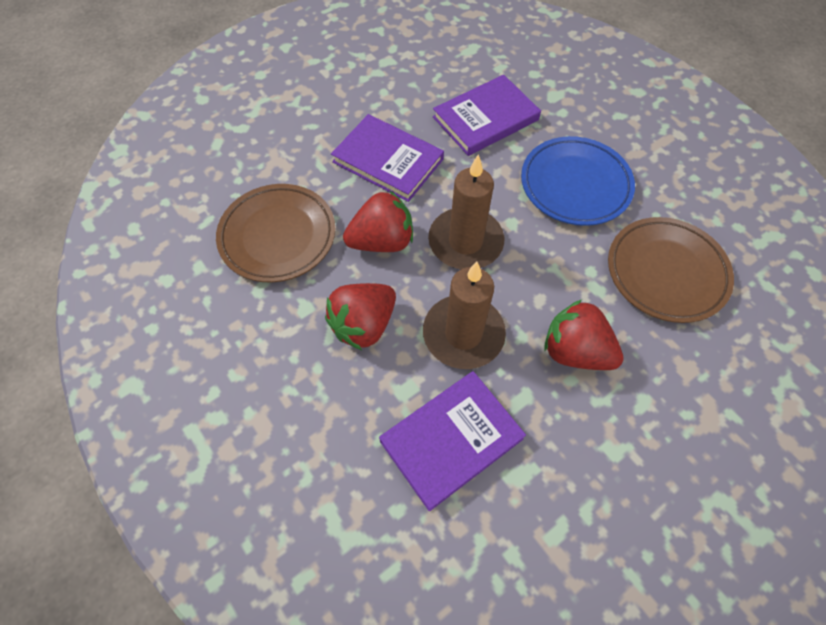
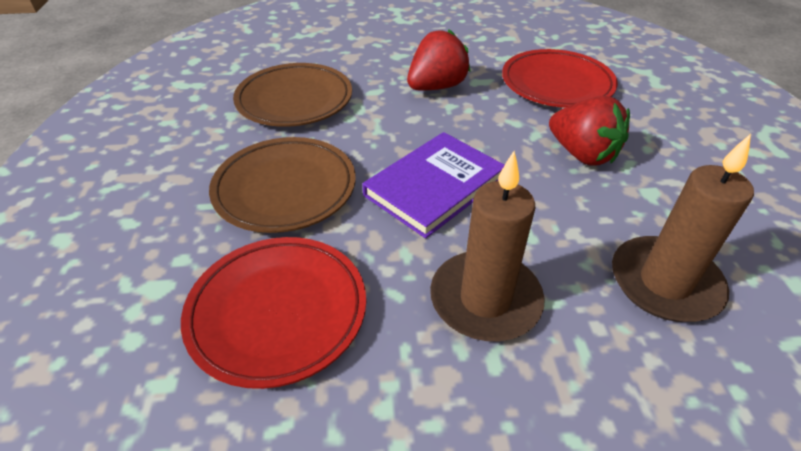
blue plate: [521,136,635,226] = 1 -> none = 0
purple book: [331,114,444,202] [379,371,526,511] [433,75,541,156] = 3 -> [362,132,504,239] = 1
red plate: none = 0 -> [181,237,366,389] [502,49,618,108] = 2
red strawberry: [325,283,396,350] [343,190,413,252] [544,300,624,370] = 3 -> [407,29,470,90] [549,96,630,166] = 2

